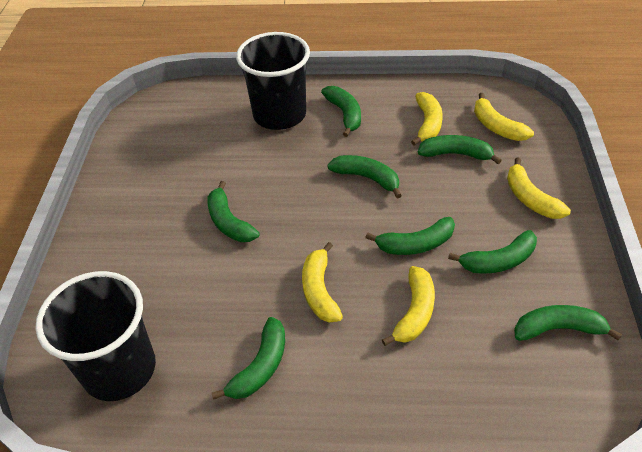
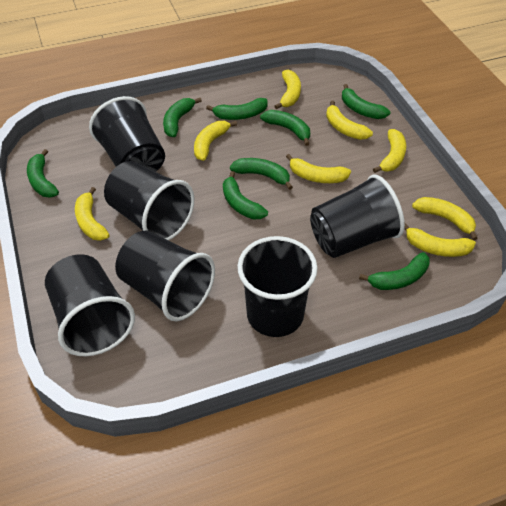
black cup: [35,271,156,401] [236,32,310,130] = 2 -> [45,254,135,357] [89,96,165,172] [104,161,194,241] [115,231,215,321] [237,236,318,337] [310,175,405,258] = 6
yellow banana: [302,242,343,322] [382,266,435,346] [411,92,443,146] [474,93,534,141] [507,157,571,219] = 5 -> [75,187,110,241] [194,121,237,161] [274,70,301,109] [286,154,351,183] [326,101,373,140] [373,129,406,173] [404,223,476,257] [412,197,478,240] = 8

